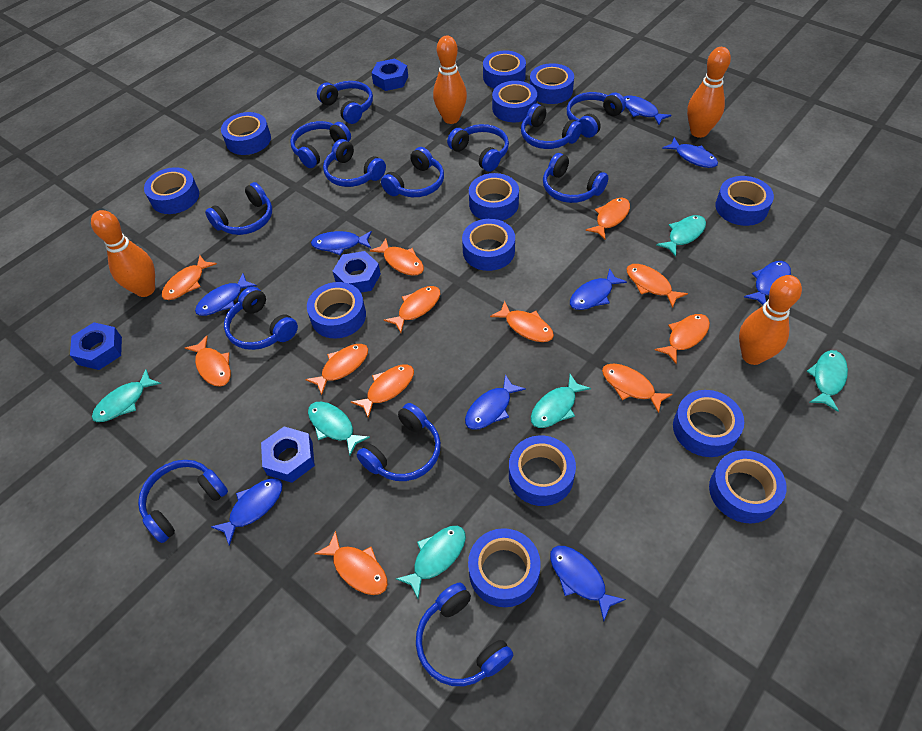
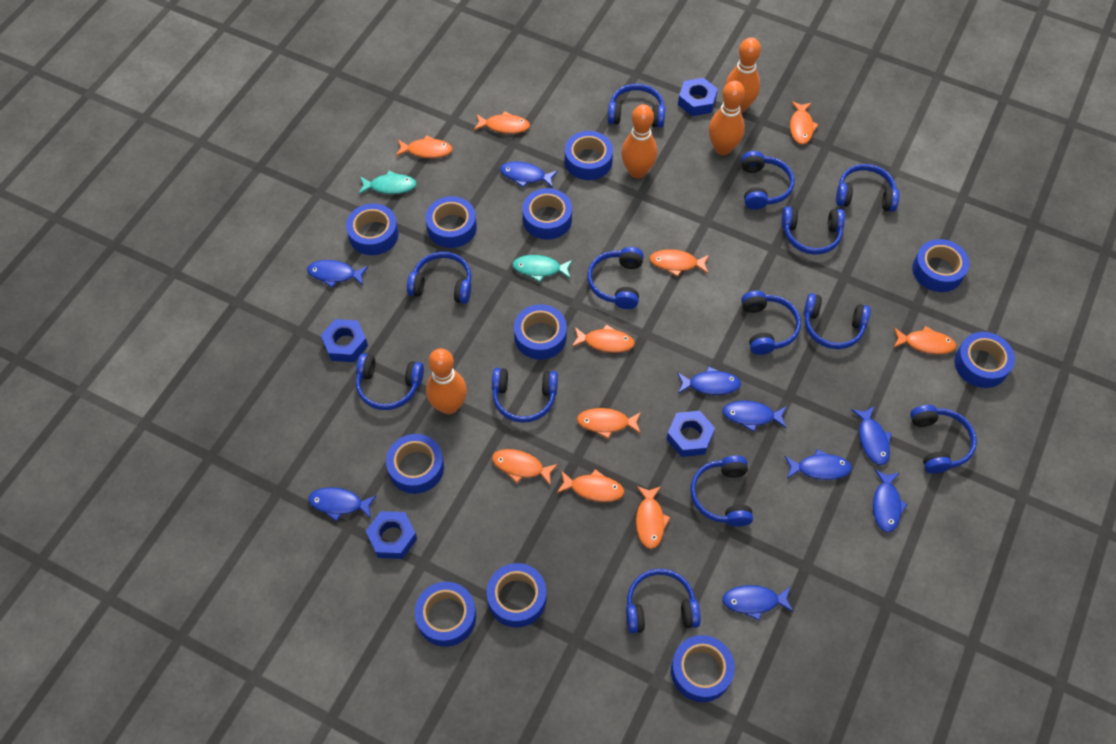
blue tape: [144,167,199,214] [221,112,271,155] [307,282,366,338] [462,219,515,271] [468,528,541,607] [469,173,519,221] [483,51,526,89] [492,81,537,122] [509,435,576,506] [530,63,574,104] [673,390,744,457] [709,450,787,523] [715,176,774,226] = 13 -> [346,203,399,255] [386,434,444,494] [415,582,476,647] [425,196,477,248] [487,563,547,627] [514,304,567,360] [522,188,572,240] [565,131,613,180] [671,635,735,702] [912,239,969,292] [954,332,1015,388] = 11
orange fish: [162,255,217,300] [185,336,231,387] [305,344,368,395] [315,531,388,595] [351,365,414,418] [370,238,424,276] [384,286,440,333] [490,301,554,342] [585,198,630,239] [602,363,673,413] [626,264,688,308] [655,314,710,364] = 12 -> [396,135,453,158] [474,111,530,134] [492,449,558,486] [557,469,624,502] [572,324,635,353] [577,408,641,439] [636,486,671,549] [649,249,709,277] [790,101,819,145] [893,326,957,355] = 10
turquoise fish: [92,369,161,422] [308,402,370,456] [396,526,466,598] [531,374,591,428] [656,215,706,257] [807,350,848,412] = 6 -> [359,171,417,194] [512,255,573,282] = 2

